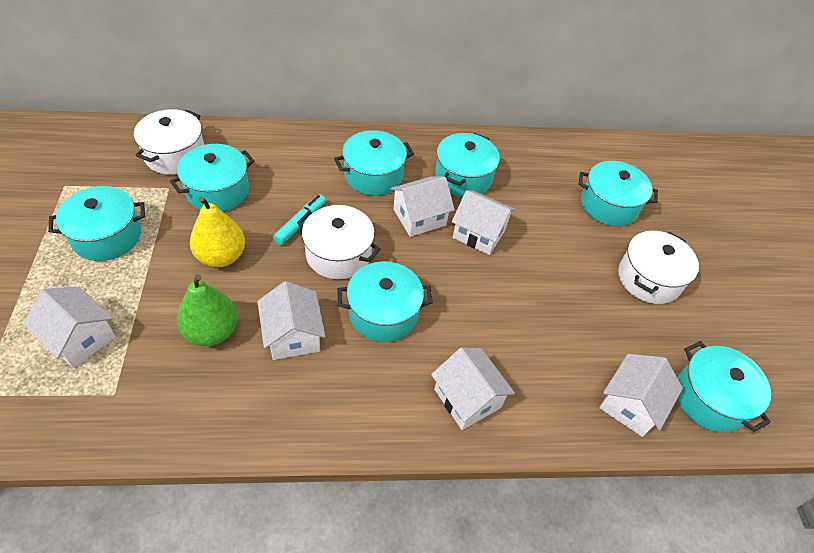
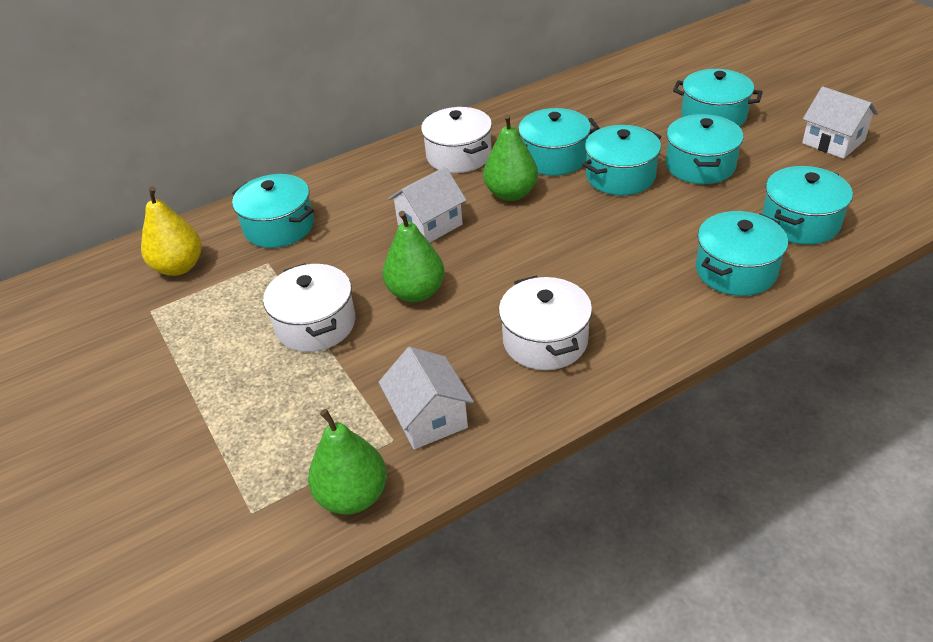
green pear: [177,274,238,346] = 1 -> [308,409,387,515] [382,211,445,302] [483,114,538,201] = 3
turquoise marker: [273,194,326,245] = 1 -> none = 0
white house: [23,287,116,368] [257,281,325,360] [390,176,455,237] [431,347,515,430] [452,190,516,255] [599,354,683,437] = 6 -> [379,347,474,449] [388,167,466,243] [802,86,878,159] = 3

